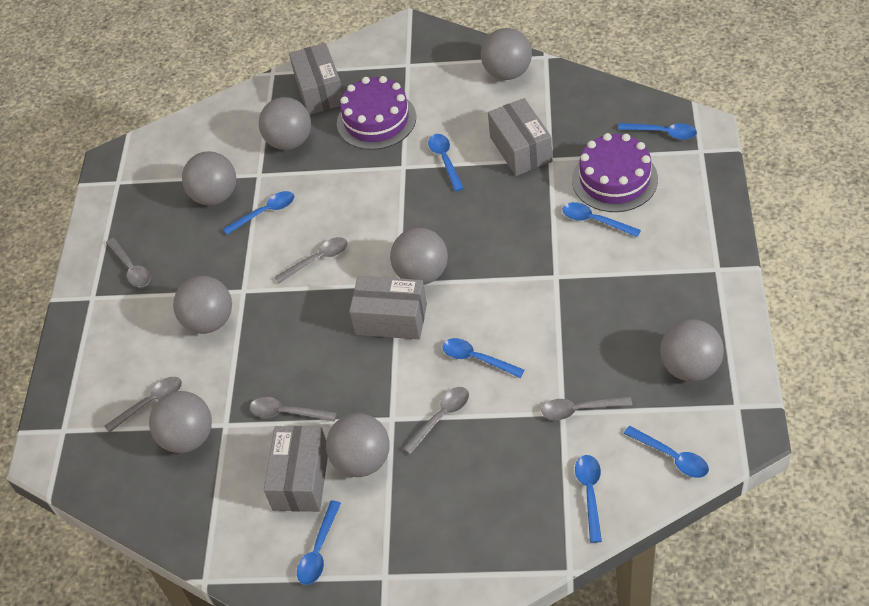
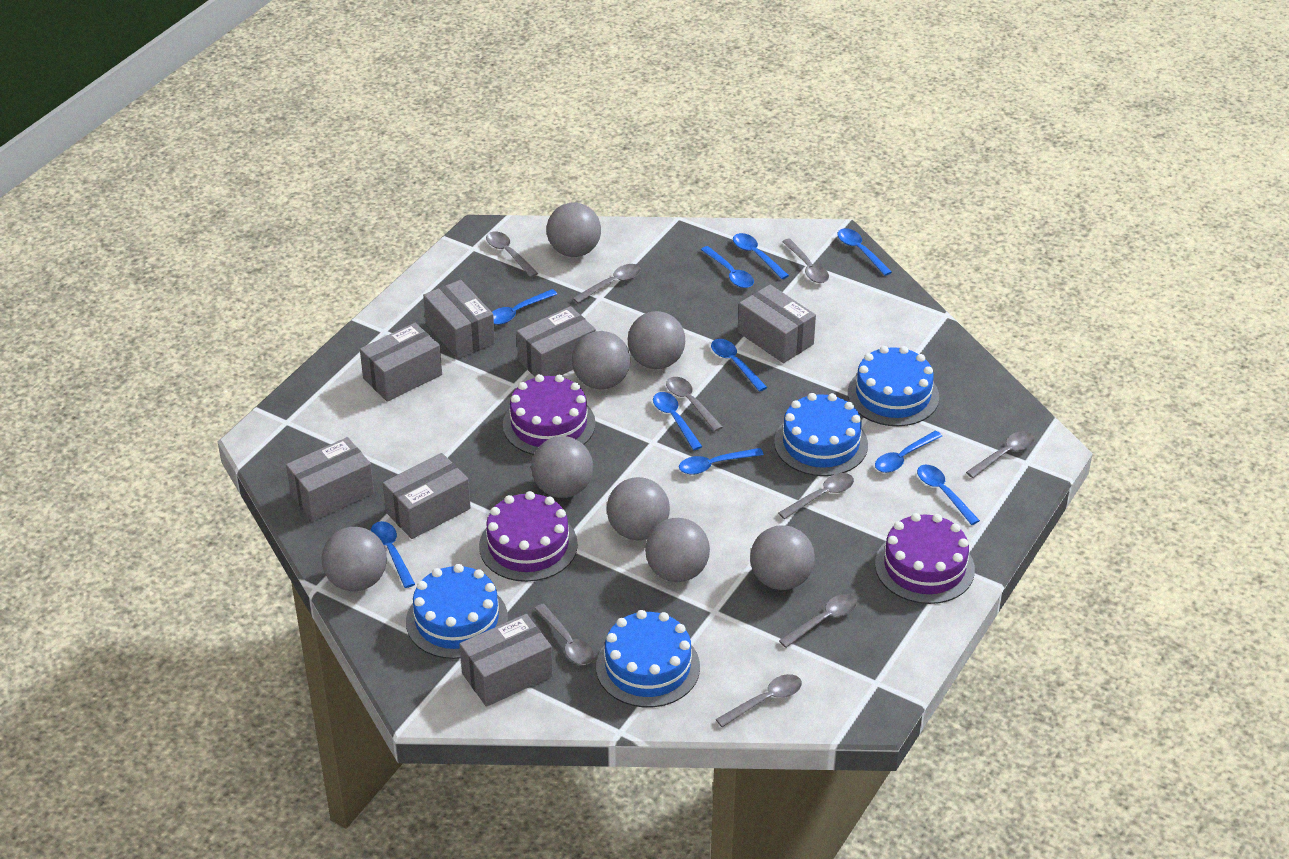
blue cake: none = 0 -> [406,564,508,659] [596,610,700,707] [774,393,868,476] [848,346,939,426] = 4
blue spoon: [223,191,294,235] [297,500,341,585] [428,134,464,192] [442,338,525,378] [562,202,641,237] [575,455,602,543] [618,123,697,140] [624,426,709,478] = 8 -> [370,521,415,588] [492,289,557,325] [653,392,702,450] [679,448,764,474] [701,246,754,288] [711,339,767,392] [733,233,789,279] [837,228,892,276] [875,430,942,473] [917,465,980,525] = 10
grey box: [264,426,328,512] [289,43,343,115] [349,276,427,339] [488,98,552,176] = 4 -> [286,437,374,521] [360,323,442,401] [383,453,471,539] [423,280,495,359] [459,614,553,707] [517,306,596,377] [738,285,816,363] = 7
grey spoon: [105,377,182,433] [106,238,151,287] [250,397,337,422] [274,237,348,283] [402,387,469,455] [542,396,633,420] = 6 -> [486,232,538,277] [534,604,594,665] [572,264,641,303] [666,377,723,431] [716,674,802,727] [778,473,854,519] [779,594,857,648] [782,239,829,283] [966,431,1035,478] = 9
purple cake: [337,76,416,150] [572,133,658,212] = 2 -> [479,491,578,582] [503,374,596,455] [875,513,975,604] = 3

